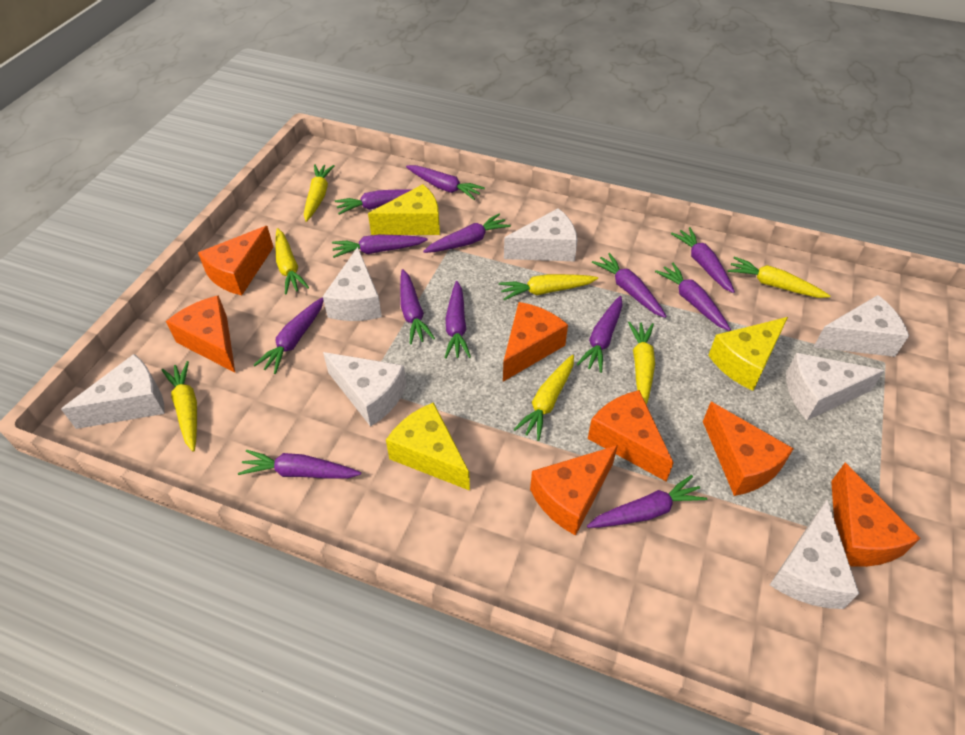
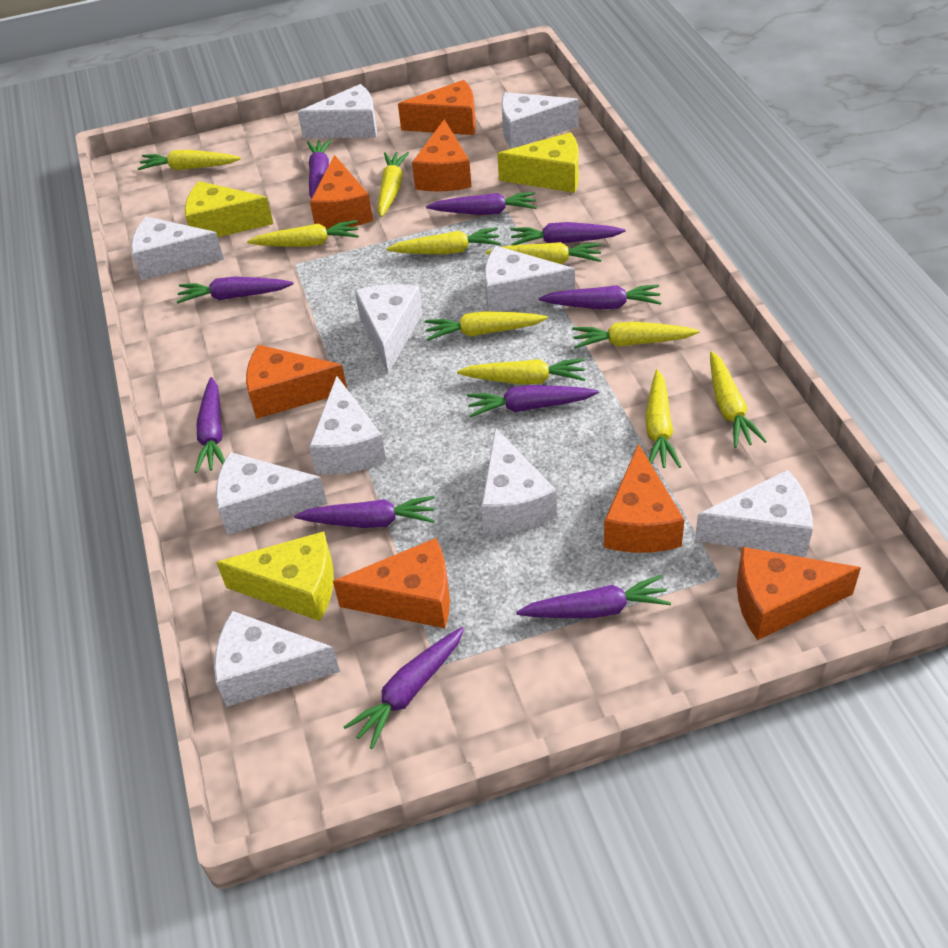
purple carrot: [238,450,361,479] [254,297,324,374] [332,234,428,258] [335,189,413,215] [400,269,435,344] [406,165,485,200] [423,214,511,253] [444,281,471,359] [576,296,623,373] [587,475,707,528] [592,253,667,318] [655,263,731,331] [671,227,735,293] = 13 -> [176,277,293,304] [195,377,225,473] [294,496,435,528] [307,139,332,198] [344,627,464,749] [426,192,537,215] [467,385,599,418] [510,222,625,245] [516,575,671,618] [539,284,662,309] = 10
white cheese: [61,354,165,429] [323,247,382,321] [323,352,406,427] [504,208,578,261] [770,500,859,609] [786,353,885,420] [814,295,909,357] = 7 -> [131,217,224,280] [214,611,340,707] [216,452,328,535] [298,84,377,138] [309,376,387,475] [355,284,423,373] [481,427,557,533] [485,246,575,312] [502,92,579,149] [695,470,813,557] = 10
yellow carrot: [161,361,197,452] [275,228,309,294] [304,164,335,222] [499,274,598,300] [513,355,574,441] [628,322,655,405] [728,256,830,298] = 7 -> [138,150,241,170] [247,220,359,247] [377,152,409,217] [386,227,501,254] [425,311,548,341] [457,358,585,385] [485,242,602,264] [572,322,700,349] [645,370,681,468] [710,351,767,448] = 10

